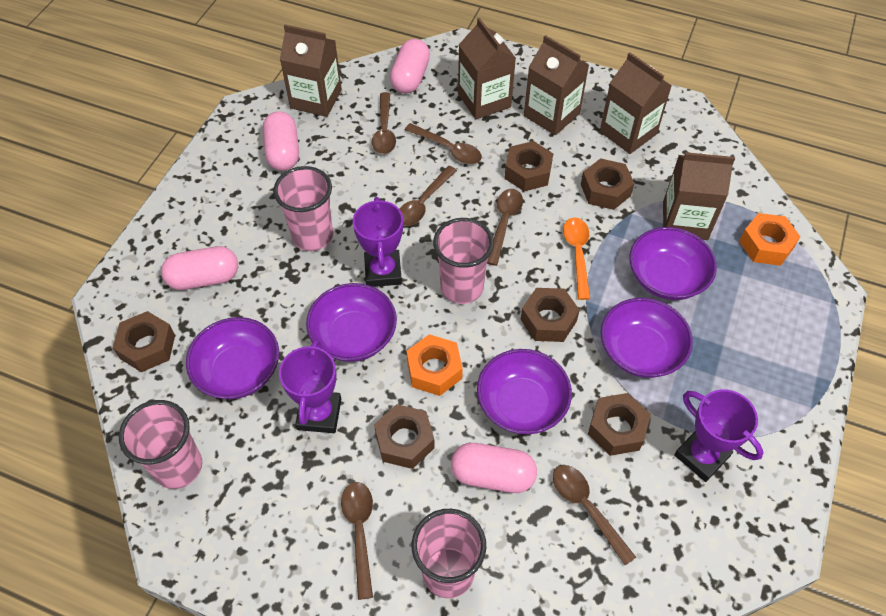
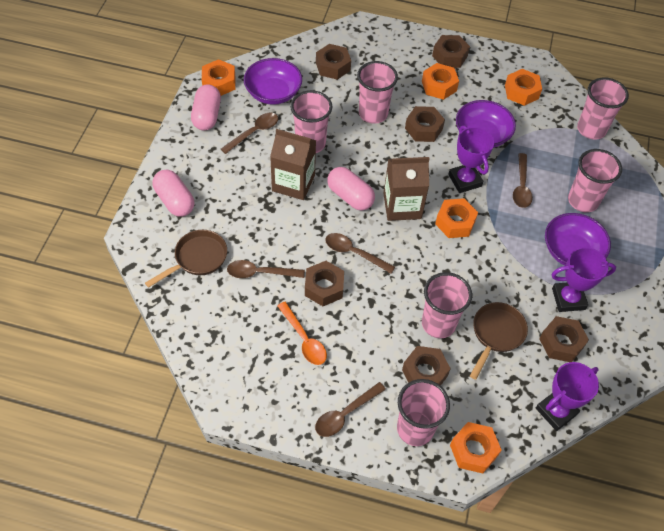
brown carton: [280,25,342,117] [458,18,516,120] [524,35,589,135] [600,52,672,154] [663,152,735,240] = 5 -> [270,129,316,200] [383,157,430,221] = 2
brown pan: none = 0 -> [145,230,227,288] [470,302,528,380] = 2
brown spoon: [341,482,373,600] [372,92,396,154] [400,166,457,226] [405,123,482,164] [487,189,523,266] [553,465,636,566] = 6 -> [221,113,278,154] [227,260,305,278] [315,382,386,437] [325,233,395,274] [513,153,533,208] = 5
orange nut: [407,334,463,396] [739,213,800,266] = 2 -> [202,59,235,96] [422,63,459,100] [435,198,478,238] [450,422,501,473] [505,69,542,106] = 5
pink capsule: [161,246,238,290] [263,111,299,171] [390,39,430,93] [451,443,537,493] = 4 -> [153,170,194,217] [191,85,221,130] [327,167,375,211] = 3
pink cup: [119,400,202,489] [273,166,333,251] [412,509,486,598] [433,218,494,304] = 4 -> [290,90,332,153] [357,61,398,124] [397,379,450,446] [422,272,472,338] [568,149,622,212] [577,78,629,140] = 6
purple bowl: [186,317,279,399] [306,283,397,362] [477,349,572,434] [601,298,693,378] [629,227,717,300] = 5 -> [244,58,302,105] [456,100,516,148] [545,213,611,266] = 3

